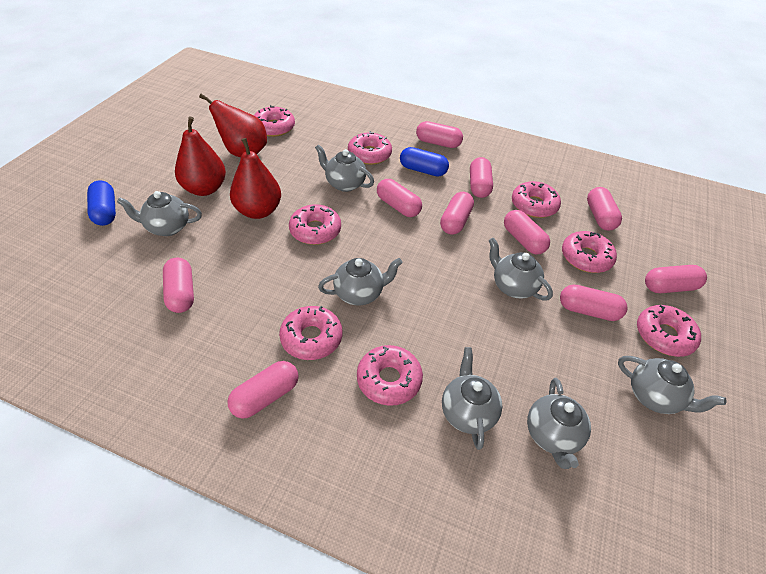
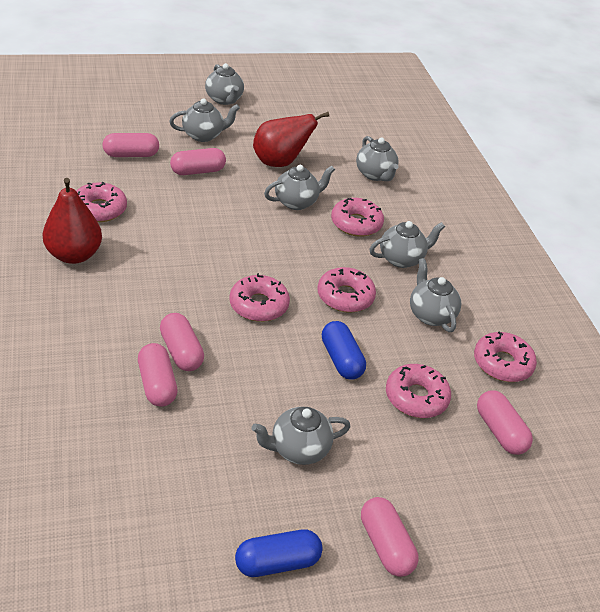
pink capsule: [163,258,194,313] [227,361,299,419] [377,179,422,217] [416,121,463,148] [440,192,474,235] [470,157,493,198] [504,210,550,254] [560,284,628,321] [587,187,622,231] [645,265,707,293] = 10 -> [102,133,159,157] [138,343,178,407] [160,313,204,371] [170,148,226,175] [361,497,418,577] [477,390,533,455] = 6
pink donut: [254,105,295,137] [279,306,342,360] [289,204,341,245] [348,131,392,165] [357,345,423,406] [512,181,561,218] [562,231,617,273] [637,305,701,357] = 8 -> [76,182,127,222] [230,273,290,322] [317,267,376,313] [331,198,384,237] [386,364,451,418] [474,332,537,382] = 6
red pear: [175,117,226,196] [199,94,267,157] [230,138,281,219] = 3 -> [42,178,102,264] [253,112,329,167] = 2

